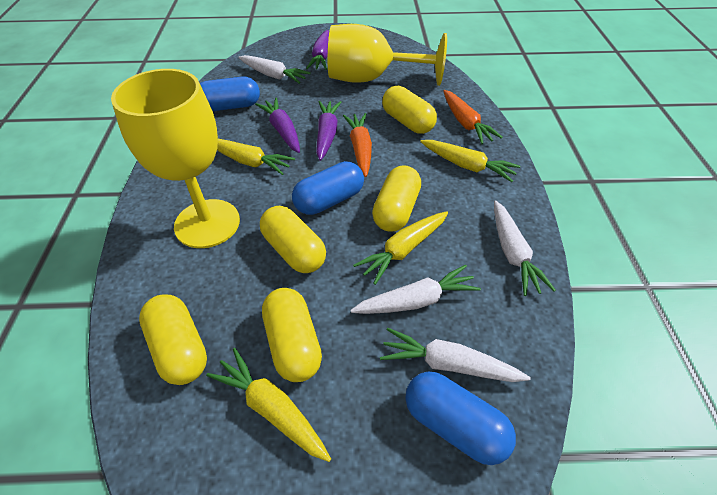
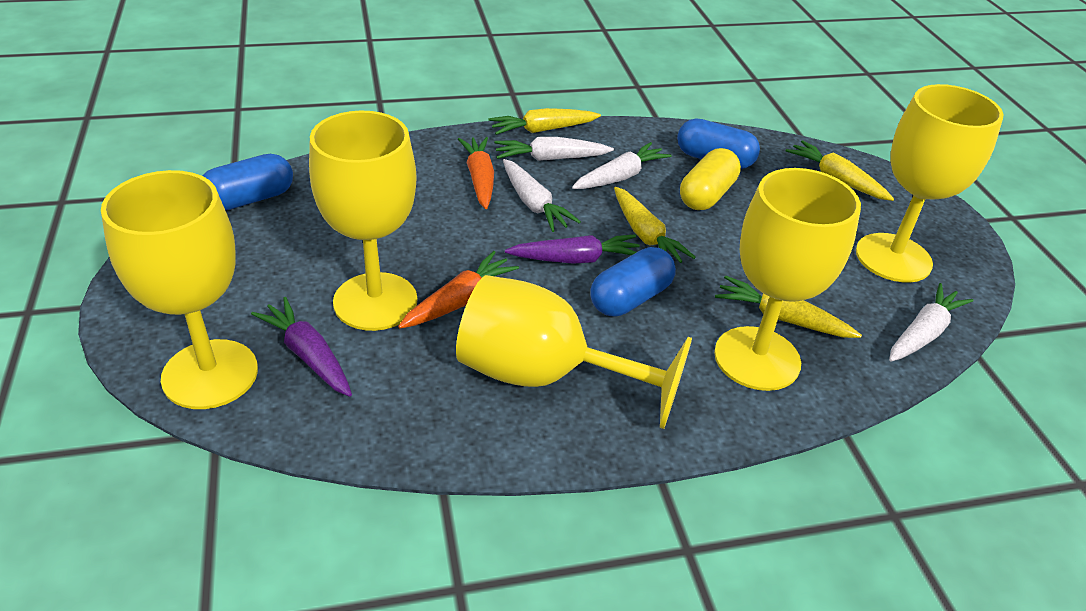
purple carrot: [255,98,300,153] [306,30,329,70] [316,101,341,161] = 3 -> [251,297,352,397] [505,234,640,264] = 2
yellow capsule: [139,294,207,385] [260,206,326,273] [262,288,322,382] [372,165,421,232] [382,86,437,134] = 5 -> [680,148,741,210] = 1
yellow goblet: [111,69,240,248] [328,24,447,86] = 2 -> [101,170,258,409] [309,111,417,331] [456,275,692,429] [714,168,861,391] [856,84,1003,283] = 5

